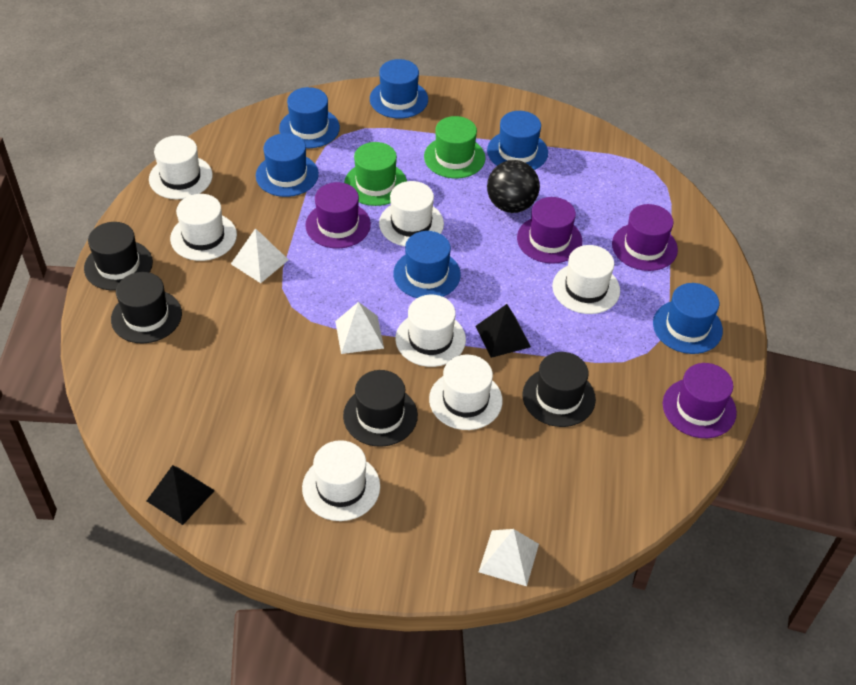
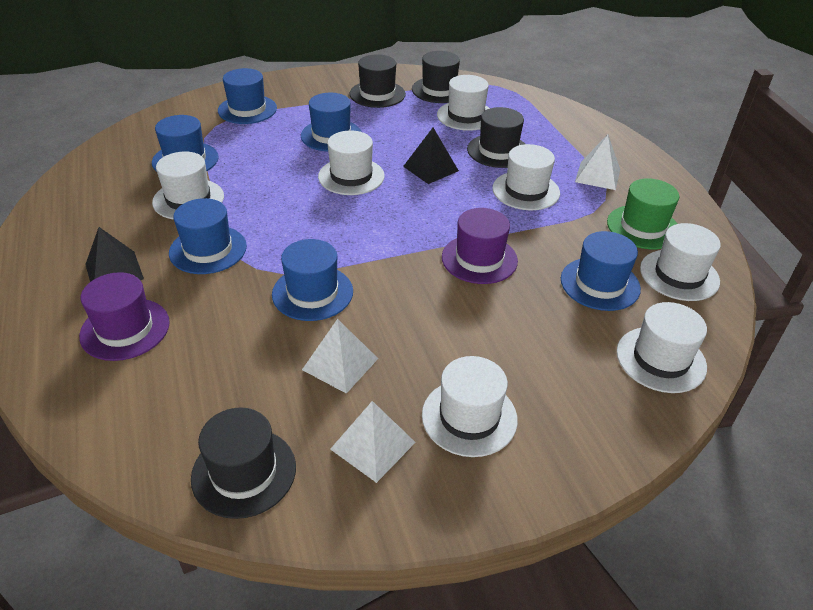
black ball: [487,160,540,213] = 1 -> none = 0
green hat: [344,142,407,206] [424,116,485,178] = 2 -> [607,178,679,249] = 1
purple hat: [305,182,371,249] [517,197,582,264] [612,204,678,271] [663,363,737,438] = 4 -> [79,272,170,361] [442,208,518,284] = 2

